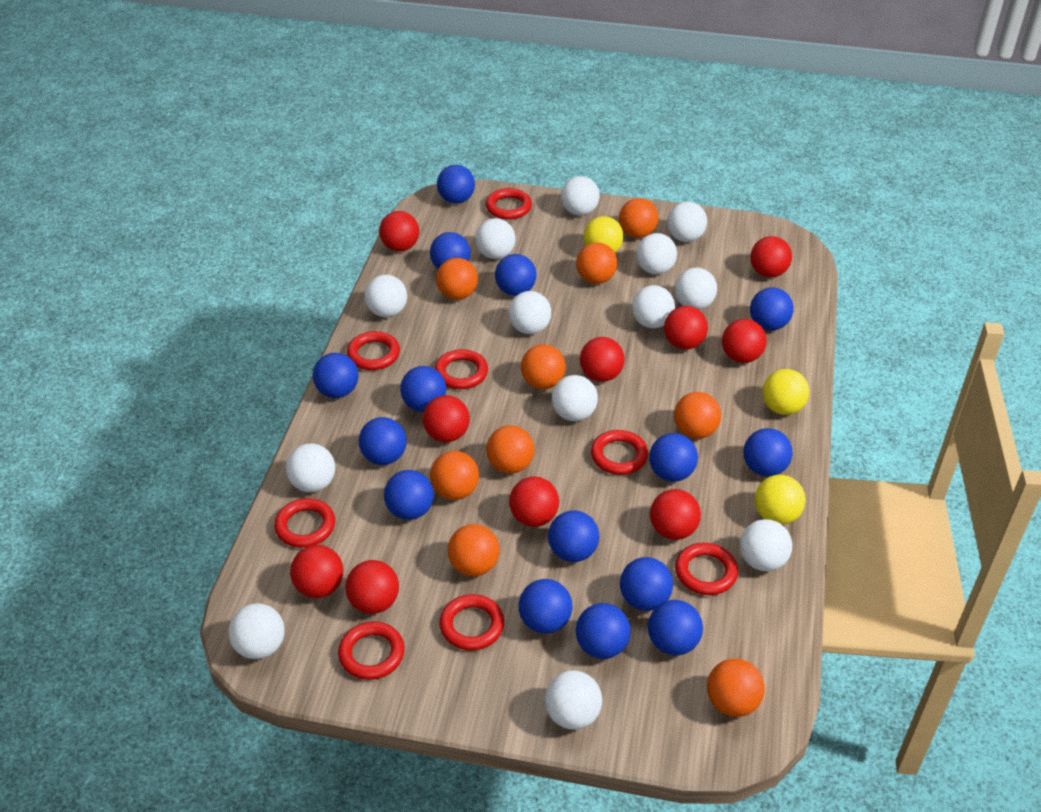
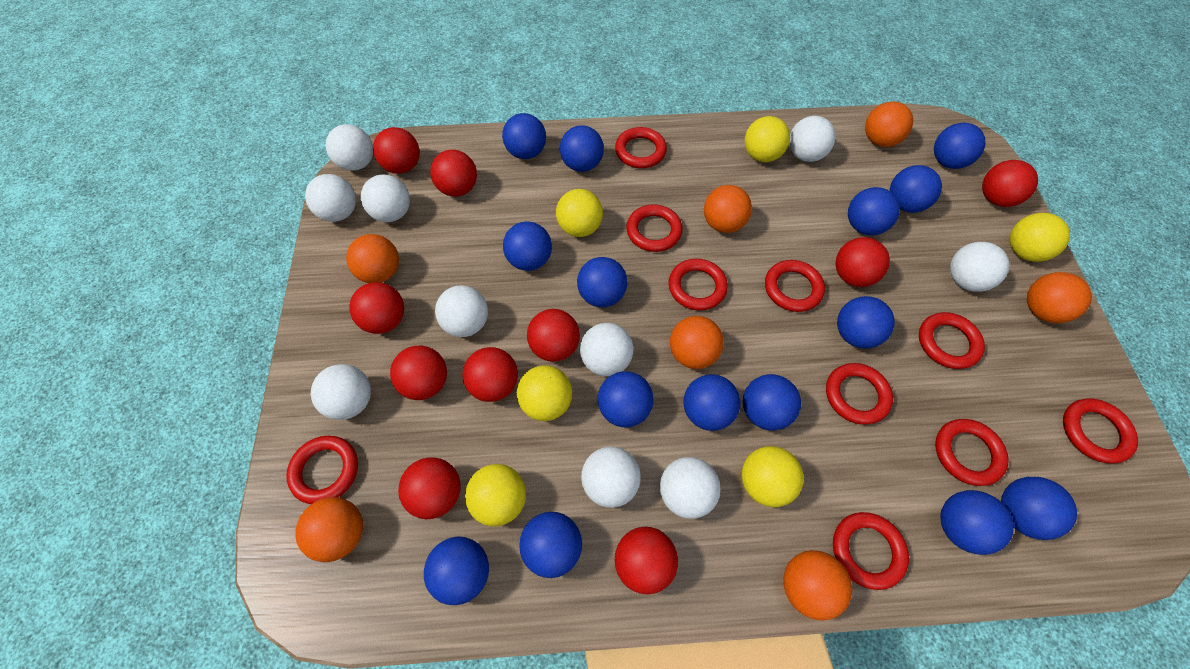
orange ball: [430,451,479,500] [436,258,478,300] [448,524,500,576] [486,425,534,474] [521,344,566,389] [576,242,617,284] [619,198,658,238] [674,392,721,439] [707,659,765,717] = 9 -> [295,497,363,562] [346,234,399,283] [670,316,724,369] [704,185,752,233] [783,550,852,621] [865,101,913,147] [1027,272,1092,323] = 7
red ring: [274,498,335,548] [338,622,405,680] [347,331,400,370] [434,349,488,389] [439,594,504,651] [486,188,532,220] [591,430,648,475] [675,543,738,595] = 8 -> [286,436,358,504] [615,127,667,168] [626,204,683,252] [669,258,728,311] [765,260,825,312] [826,363,893,425] [833,512,909,590] [919,312,985,369] [935,419,1009,486] [1063,398,1138,463] = 10
white ball: [228,603,285,659] [286,443,335,492] [365,275,407,317] [475,218,516,259] [508,291,551,334] [545,670,602,730] [552,375,598,421] [561,176,600,215] [632,285,675,328] [636,233,677,274] [667,202,707,242] [675,268,717,310] [740,519,792,571] = 13 -> [305,174,356,222] [311,364,371,420] [326,124,373,171] [361,175,410,222] [435,285,488,337] [580,323,633,376] [581,447,641,508] [660,457,720,519] [789,116,836,162] [950,242,1009,292] = 10
yellow ball: [583,216,623,253] [755,475,806,525] [762,369,809,415] = 3 -> [465,464,526,526] [517,365,572,421] [556,189,603,237] [742,446,804,507] [745,116,790,162] [1010,213,1070,262] = 6

